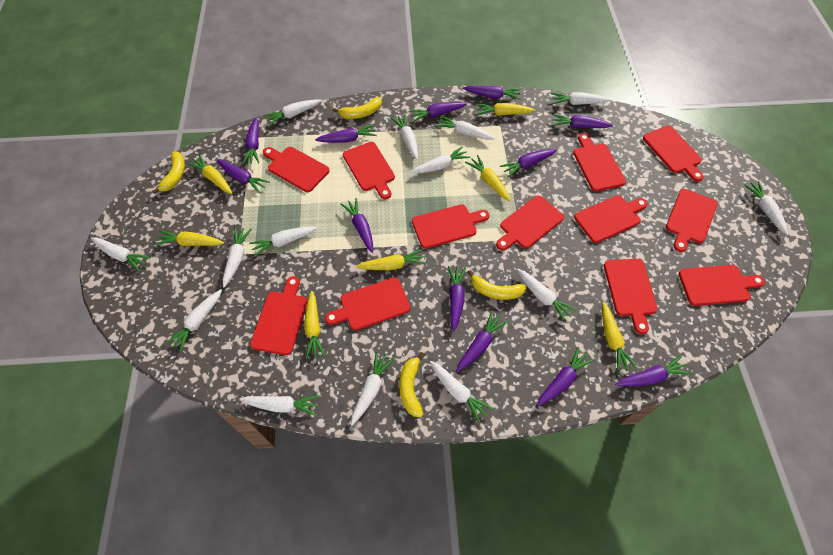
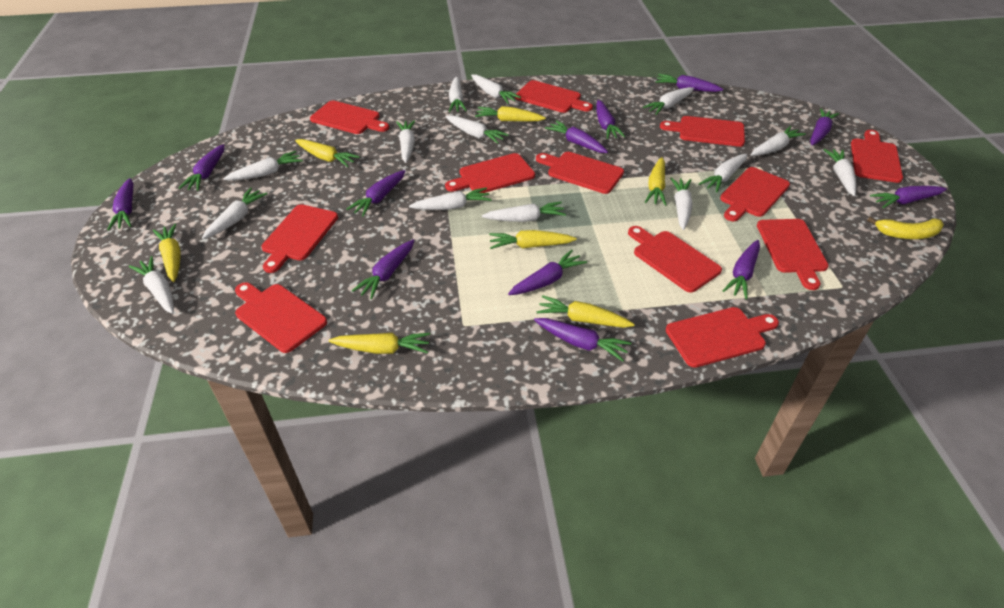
yellow banana: [152,151,185,194] [333,97,382,119] [399,352,425,417] [467,270,527,300] = 4 -> [867,217,944,239] = 1

